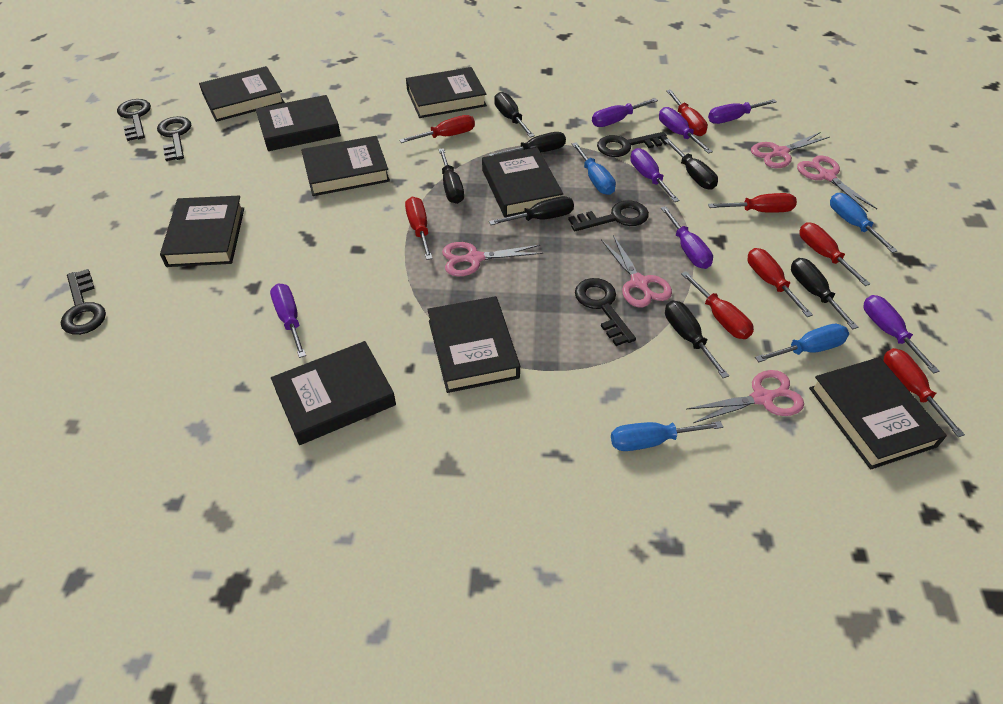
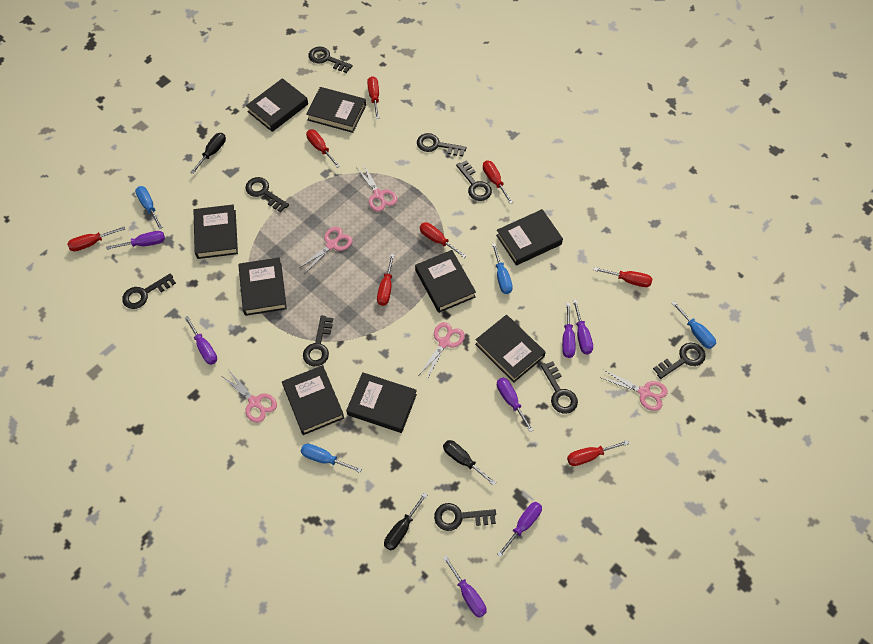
black key: [61,269,106,335] [117,99,151,141] [157,116,191,161] [568,200,649,232] [575,278,636,346] [597,132,668,157] = 6 -> [122,273,176,309] [245,177,289,212] [303,316,333,366] [308,47,352,73] [417,133,467,157] [434,503,496,531] [456,160,492,201] [541,361,578,414] [653,343,706,379] = 9
black screwdriver: [438,148,464,204] [489,132,566,156] [489,196,574,225] [494,92,535,138] [664,139,718,190] [665,300,729,378] [791,258,858,329] = 7 -> [190,133,226,174] [384,493,427,551] [443,440,496,486] = 3

